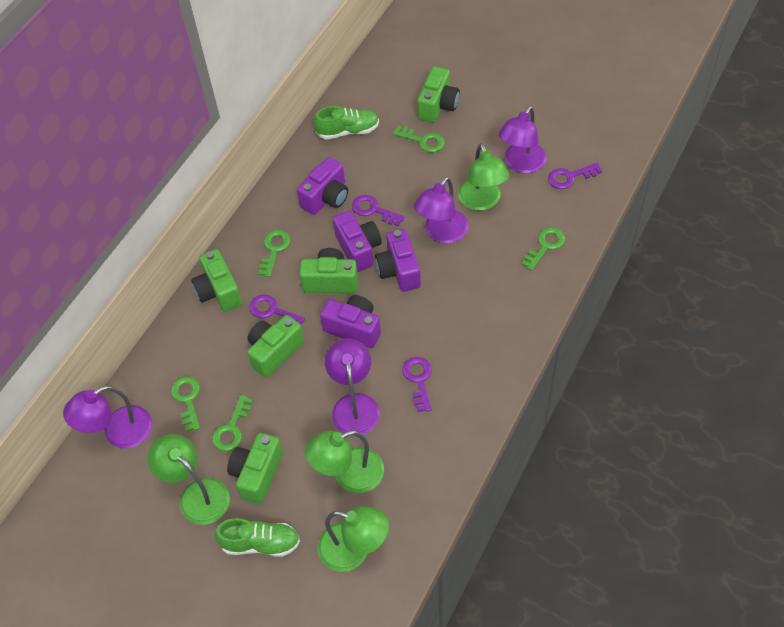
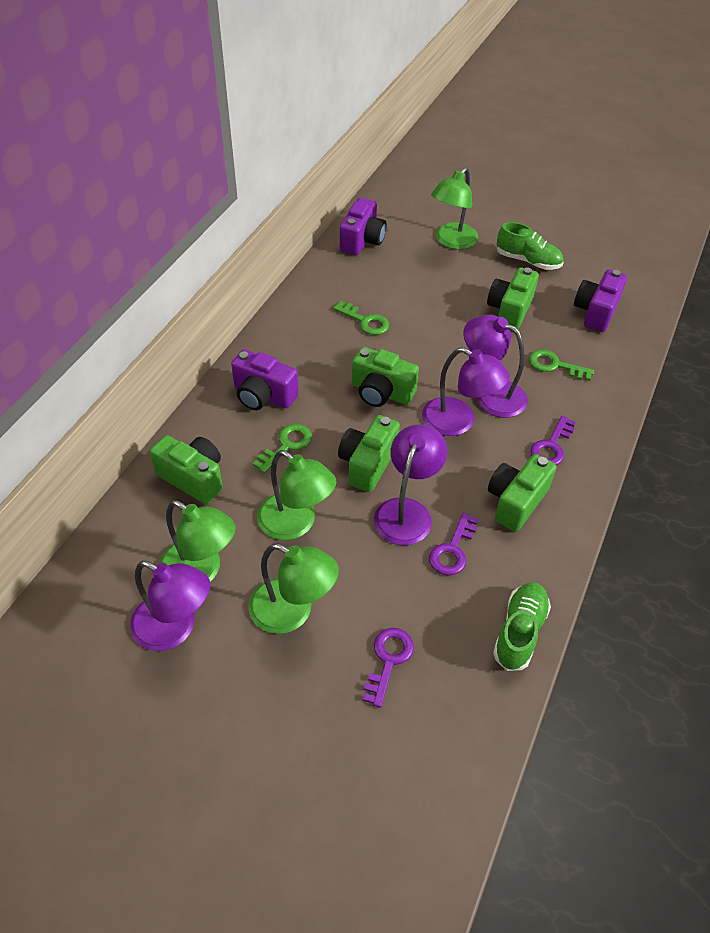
green key: [171,376,200,432] [212,395,253,451] [258,230,290,277] [393,126,445,153] [521,227,565,271] = 5 -> [253,424,312,474] [333,301,389,335] [529,350,594,381] = 3
purple camera: [297,157,348,215] [320,295,381,348] [333,211,382,272] [375,229,421,292] = 4 -> [231,349,299,410] [340,198,387,255] [574,269,627,332] = 3
purple key: [249,295,305,325] [352,195,405,226] [402,357,432,412] [548,163,602,189] = 4 -> [363,628,414,708] [429,512,478,575] [530,416,576,465] = 3

